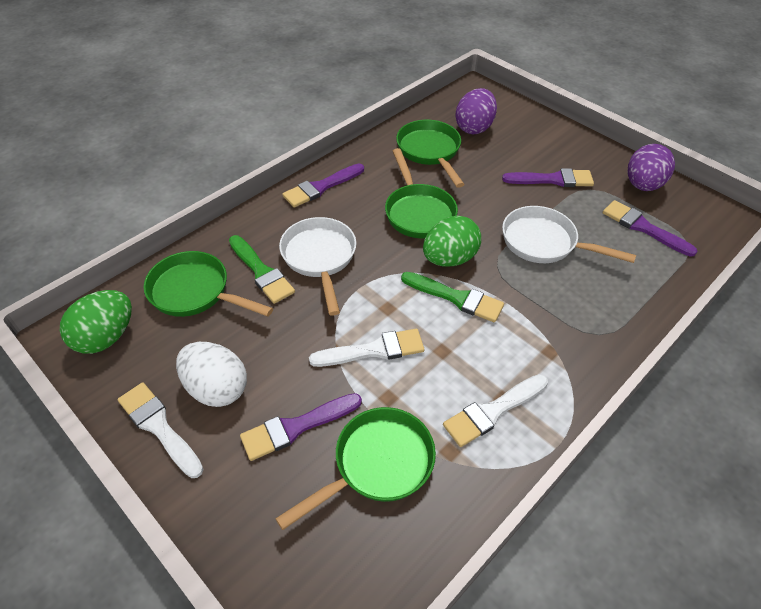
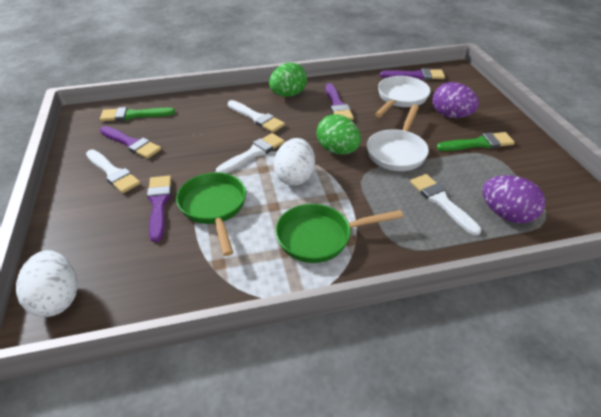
green pan: [144,251,273,317] [275,407,436,530] [385,148,458,238] [396,120,465,188] = 4 -> [176,172,246,256] [275,204,403,263] = 2
white brush: [117,382,204,478] [309,329,425,367] [443,374,548,447] = 3 -> [86,149,141,193] [216,133,285,173] [228,100,285,132] [410,174,481,236] = 4
white egg: [176,342,247,407] = 1 -> [16,250,78,317] [274,138,315,186] = 2

